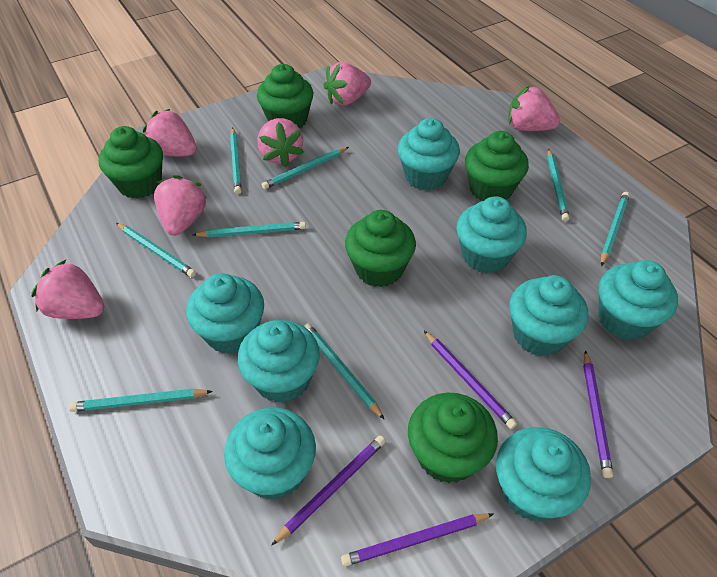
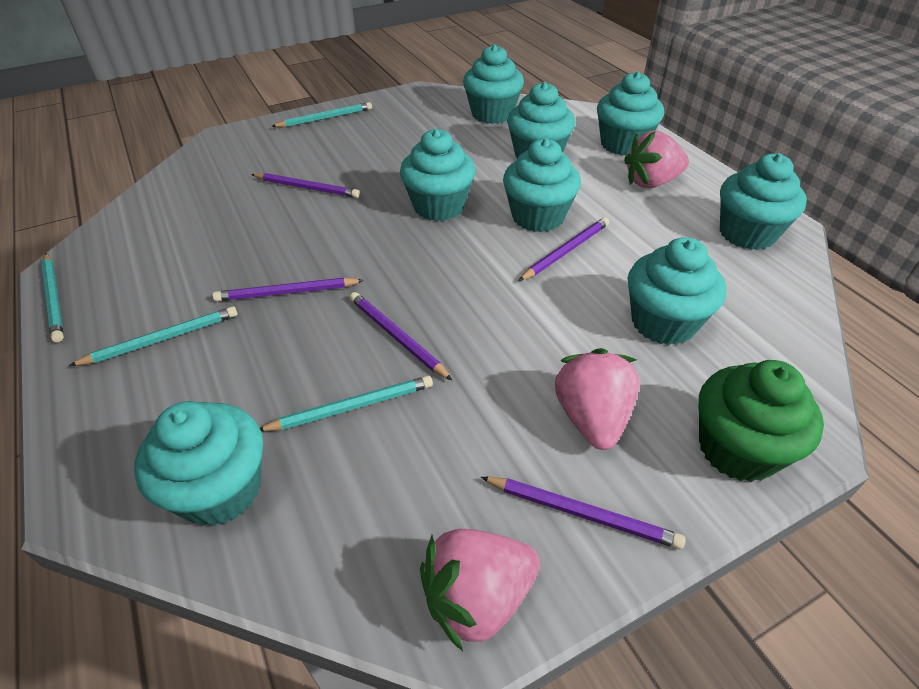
green cupcake: [99,126,163,199] [257,64,313,129] [345,210,416,287] [408,393,498,483] [465,131,529,201] = 5 -> [699,360,824,482] = 1
pink strawberry: [31,259,104,319] [143,109,197,156] [154,175,207,236] [257,118,304,167] [323,62,371,106] [508,86,560,131] = 6 -> [420,529,540,651] [555,348,640,450] [624,131,689,188] = 3
purple pencil: [271,436,386,546] [341,513,494,567] [424,331,517,429] [583,350,613,478] = 4 -> [213,278,364,301] [251,173,360,198] [350,292,453,381] [481,477,686,549] [519,217,609,281] = 5
turquoise pencil: [69,388,213,412] [116,223,196,277] [193,222,306,238] [230,128,242,194] [262,147,349,189] [304,323,385,420] [547,149,570,221] [601,192,630,266] = 8 -> [41,253,64,342] [69,306,237,366] [260,376,433,431] [271,102,372,127] = 4

